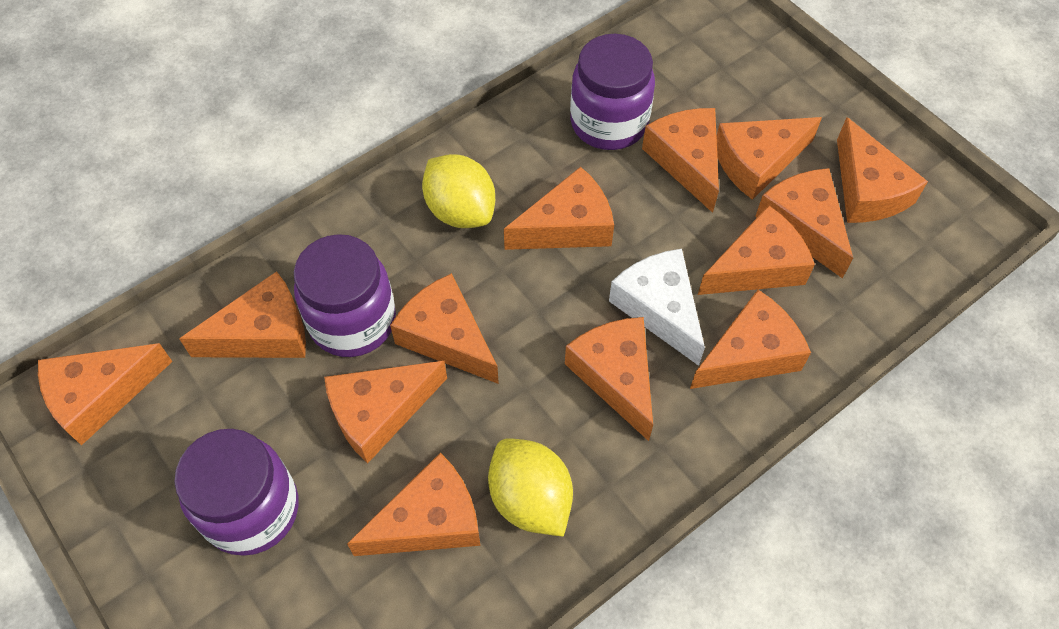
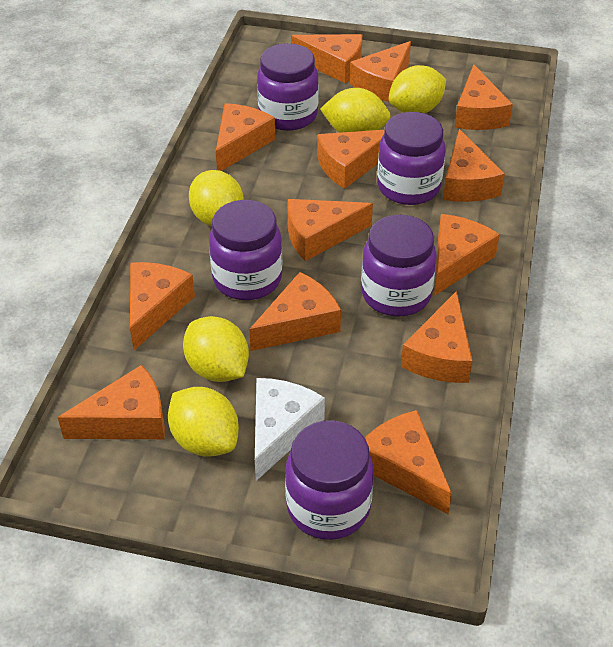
purple jar: [174,429,299,556] [294,234,396,357] [570,34,655,150] = 3 -> [209,200,282,300] [257,43,319,131] [285,420,374,540] [361,215,437,317] [377,112,445,205] = 5
yellow lemon: [422,154,495,228] [488,438,573,537] = 2 -> [168,387,239,457] [183,316,249,382] [189,170,244,226] [320,88,391,133] [389,65,446,113] = 5

